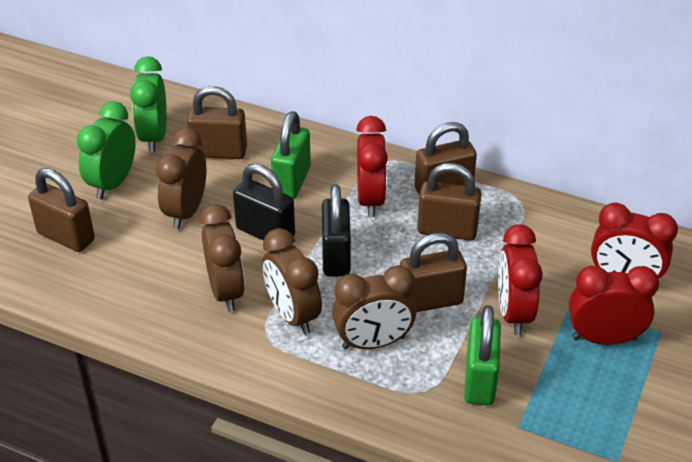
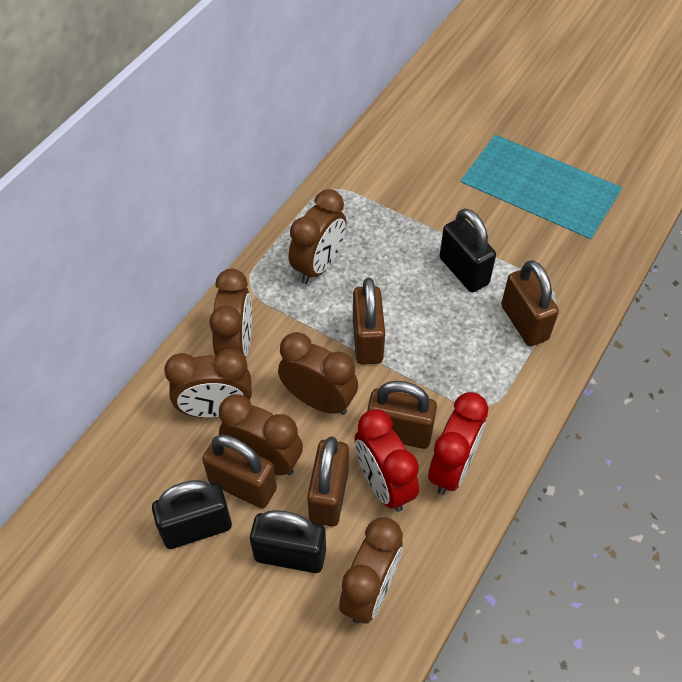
black padlock: [233,164,295,241] [322,184,351,277] = 2 -> [152,480,232,549] [250,510,326,573] [439,208,496,292] = 3
brown clock: [156,128,206,229] [200,204,245,312] [262,228,322,335] [332,265,416,350] = 4 -> [164,349,252,418] [209,269,252,358] [219,394,303,475] [278,332,358,415] [289,189,347,284] [339,517,403,624] = 6
green clock: [77,101,136,199] [130,56,167,152] = 2 -> none = 0
green padlock: [271,111,311,199] [464,305,501,405] = 2 -> none = 0
red clock: [356,116,388,217] [498,225,543,335] [569,266,659,345] [591,202,678,279] = 4 -> [354,409,419,512] [428,392,488,495] = 2

